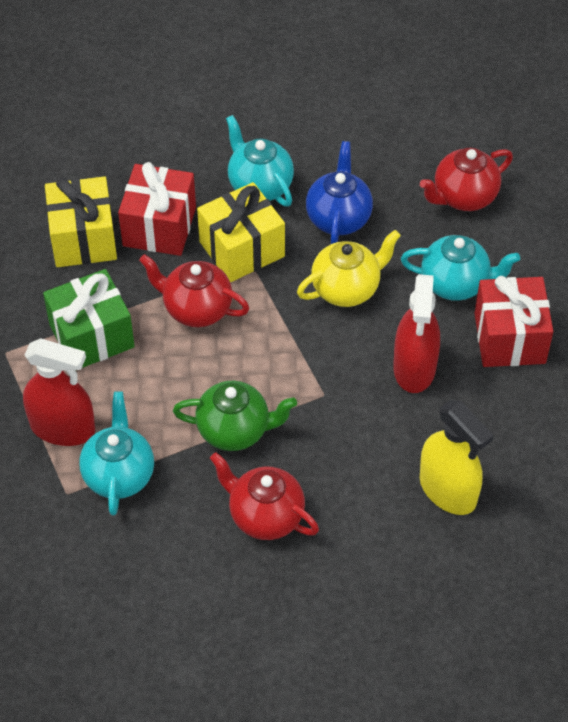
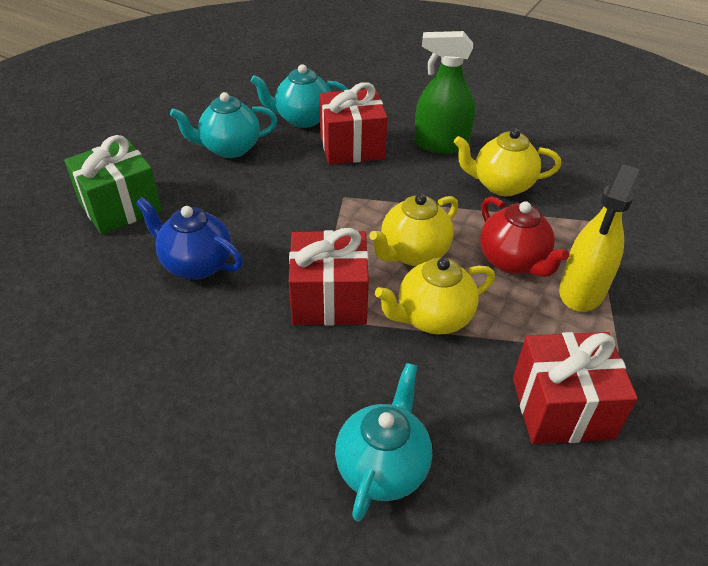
green spray bottle: none = 0 -> [414,31,475,154] = 1
green teapot: [173,381,297,451] = 1 -> none = 0
red gift: [118,162,196,256] [474,276,553,367] = 2 -> [289,228,369,325] [319,82,388,165] [513,332,638,444] = 3
red spray bottle: [23,338,95,446] [393,274,440,393] = 2 -> none = 0
red teapot: [139,254,250,327] [210,452,319,540] [420,148,513,211] = 3 -> [480,196,569,277] = 1
yellow gift: [45,176,117,267] [197,182,285,283] = 2 -> none = 0
yellow teapot: [297,230,401,307] = 1 -> [369,194,458,266] [375,258,495,334] [454,128,561,196] = 3

